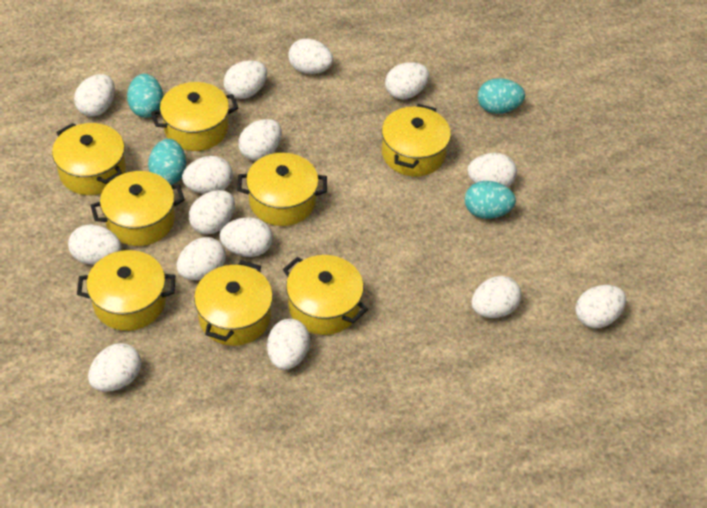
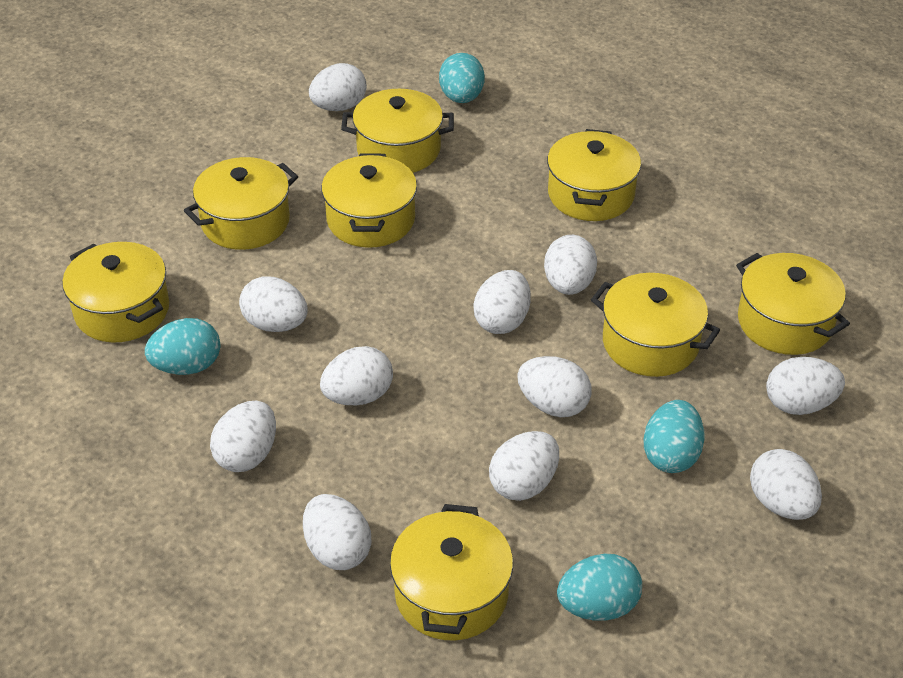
white egg: [68,224,121,265] [74,74,115,117] [88,343,141,392] [177,237,226,280] [182,156,233,194] [189,190,235,235] [219,217,273,257] [223,60,267,99] [238,119,282,161] [267,319,310,370] [288,39,333,74] [385,62,429,100] [467,153,517,187] [471,276,521,318] [575,285,626,328] = 15 -> [210,401,276,472] [239,276,308,332] [303,494,371,570] [309,63,367,111] [320,346,393,405] [473,270,531,334] [489,431,559,501] [517,356,592,417] [544,235,597,295] [750,449,822,520] [766,357,845,415] = 11

